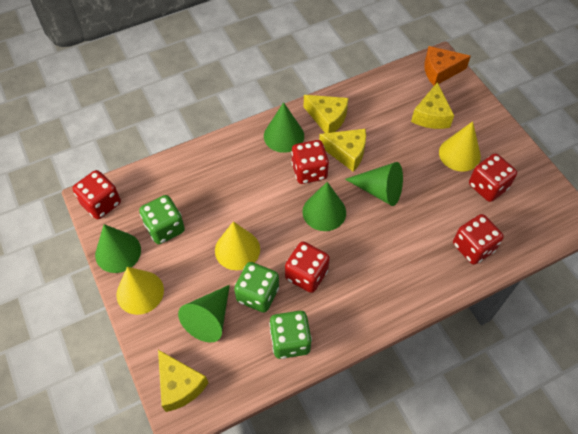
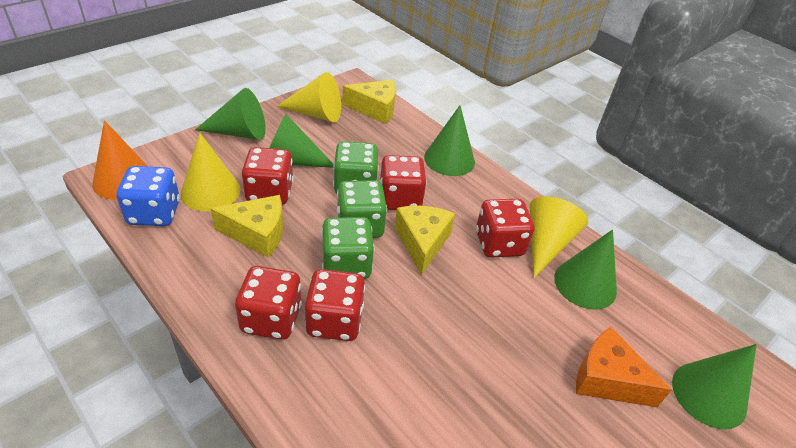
blue dice: none = 0 -> [116,166,180,226] = 1
orange cone: none = 0 -> [92,120,148,200] = 1
yellow cheese: [158,350,208,412] [304,95,349,133] [319,129,366,172] [411,82,454,129] = 4 -> [210,195,283,258] [342,80,396,124] [395,206,455,275] = 3

